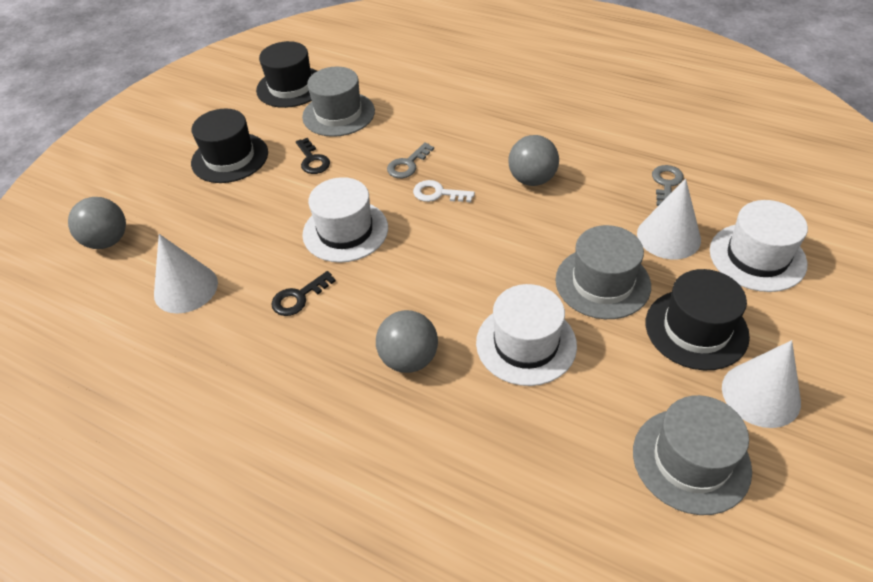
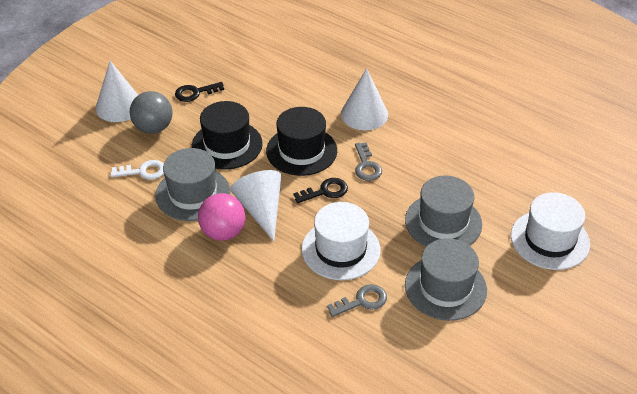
black hat: [191,109,268,183] [256,41,317,108] [646,269,750,370] = 3 -> [192,101,263,170] [266,107,337,176] = 2
grey ball: [68,197,126,249] [376,310,438,373] [508,135,559,186] = 3 -> [130,91,173,134] = 1
pink ball: none = 0 -> [198,193,246,241] = 1
white hat: [302,177,388,263] [476,284,577,386] [710,200,808,292] = 3 -> [301,202,380,280] [511,192,590,270] = 2

